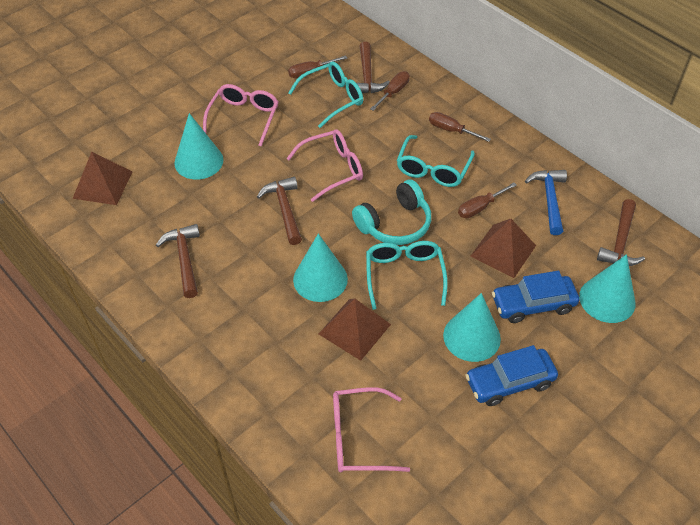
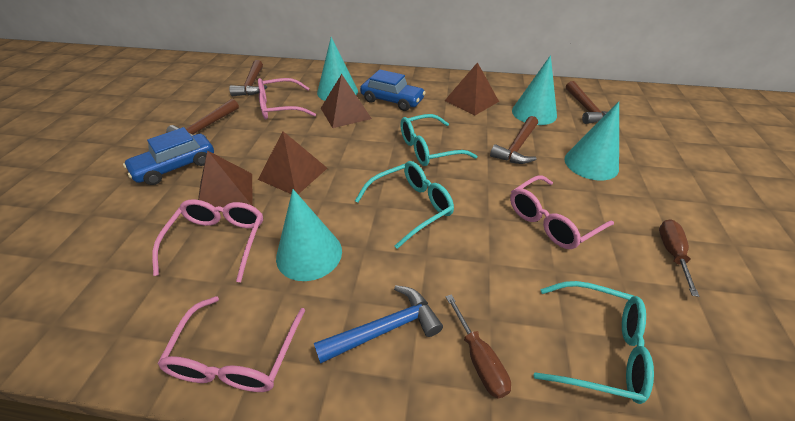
brown pyramid: [73,151,132,205] [319,299,391,361] [471,219,536,278] = 3 -> [198,150,253,212] [258,131,327,194] [321,74,372,128] [445,62,499,116] = 4
brown screwdriver: [288,56,347,78] [370,71,410,111] [429,112,491,142] [458,183,517,218] = 4 -> [446,294,511,399] [659,219,699,297] = 2
pink glasses: [203,84,278,147] [286,130,363,202] [333,387,410,472] = 3 -> [152,199,263,282] [157,296,305,392] [258,78,316,119] [510,175,614,249] = 4
turquoise headphones: [352,180,431,245] = 1 -> none = 0

